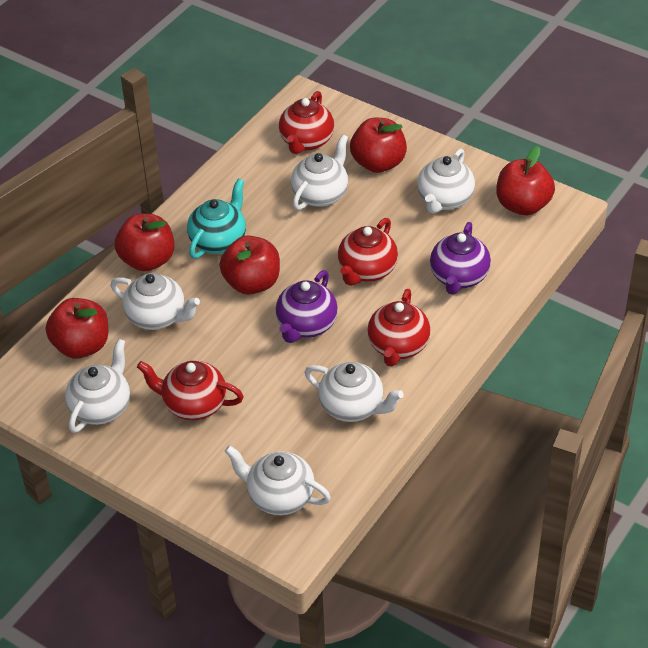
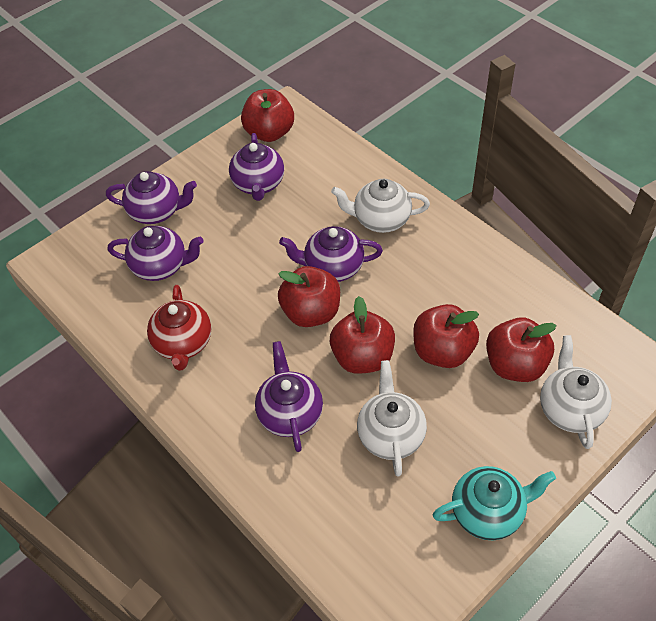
purple teapot: [276,270,338,343] [430,222,491,295] = 2 -> [106,171,197,224] [108,226,203,281] [229,133,284,201] [255,341,323,452] [279,226,383,282] = 5
red teapot: [137,361,244,421] [279,91,334,154] [338,218,398,286] [367,289,430,367] = 4 -> [147,285,211,371] = 1
white teapot: [65,339,130,433] [111,273,200,330] [224,445,331,515] [291,134,348,210] [304,362,404,422] [417,148,475,214] = 6 -> [331,178,430,233] [357,360,427,477] [540,335,612,449] = 3

